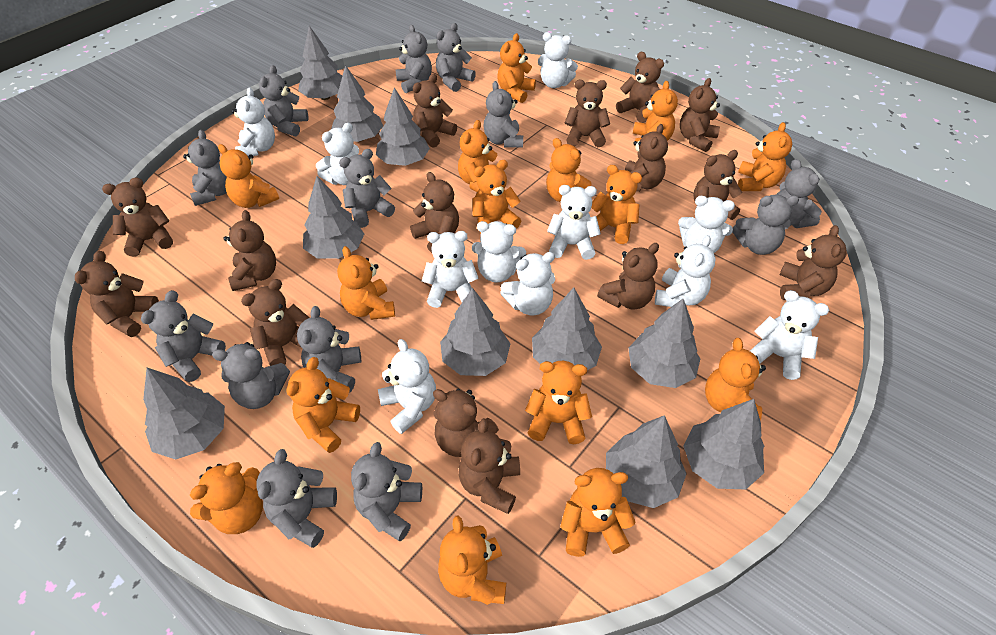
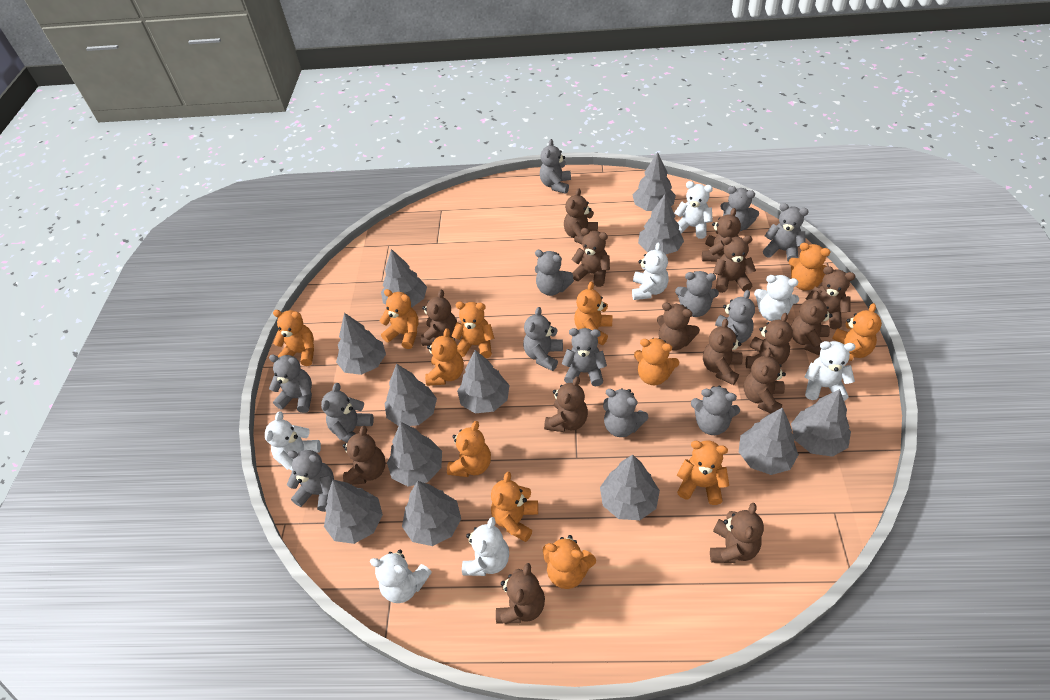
grey tree: [143,368,225,459] [298,26,342,100] [303,176,364,259] [331,65,383,142] [376,88,430,166] [440,288,510,376] [532,288,602,370] [606,415,687,508] [628,299,701,388] [683,399,764,489] = 10 -> [324,480,383,544] [336,313,386,375] [381,249,427,308] [384,364,437,426] [387,422,442,487] [402,481,461,546] [457,350,510,413] [600,455,660,520] [633,152,676,211] [638,194,684,254] [739,407,799,475] [791,389,851,457] = 12
orange teddy bear: [190,462,263,534] [218,144,279,208] [286,357,360,453] [337,246,395,320] [438,515,506,605] [458,120,497,192] [472,160,521,234] [497,33,536,103] [525,361,592,444] [546,138,591,202] [560,468,636,557] [591,165,642,244] [633,81,678,142] [705,338,766,420] [738,122,792,191] = 15 -> [273,310,314,366] [380,289,419,349] [425,328,464,386] [447,421,491,477] [452,302,495,358] [491,472,538,542] [543,535,596,589] [574,282,612,345] [634,338,679,385] [677,440,729,505] [789,243,830,291] [832,303,882,361] = 12
white teddy bear: [231,88,275,156] [316,123,359,185] [378,339,436,434] [422,231,479,308] [472,221,526,282] [500,252,555,315] [538,32,578,88] [547,185,601,260] [655,235,716,307] [678,196,735,253] [750,290,829,380] = 11 -> [265,412,321,471] [369,550,432,603] [462,517,509,576] [632,243,669,300] [674,181,713,239] [754,275,799,321] [804,341,855,401] = 7

